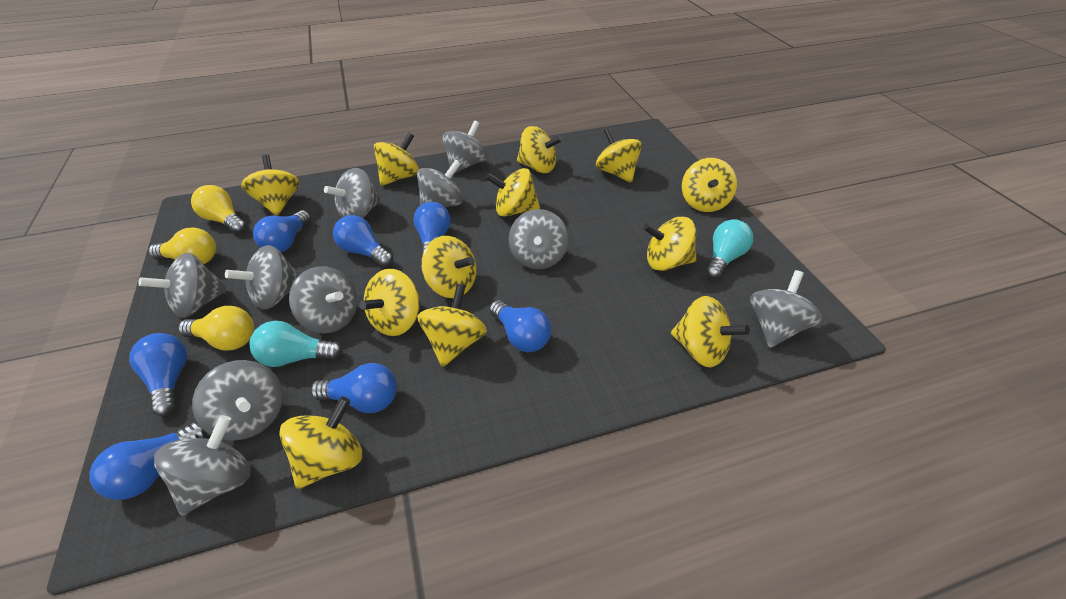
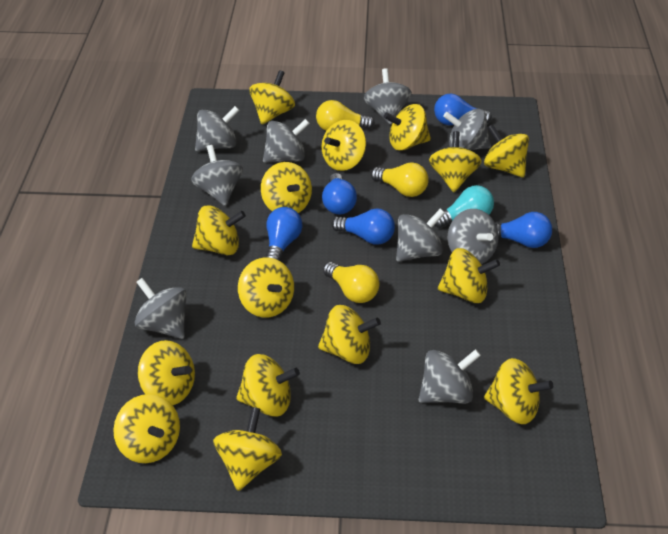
blue light bulb: [90,422,207,500] [129,333,187,416] [253,210,311,252] [310,363,397,413] [333,215,393,267] [413,202,451,258] [489,300,551,352] = 7 -> [265,207,302,261] [322,173,357,214] [331,208,395,245] [434,94,492,125] [496,212,552,248] = 5
grey spinning top: [138,253,229,318] [154,415,251,515] [192,360,283,441] [225,245,300,310] [289,266,357,333] [324,168,381,218] [417,160,463,207] [443,120,487,173] [509,209,569,269] [750,270,822,348] = 10 -> [135,278,187,339] [191,145,243,206] [195,106,239,151] [263,119,310,163] [364,68,412,124] [396,209,445,262] [418,349,481,404] [443,109,491,150] [448,209,498,264] = 9
turquoise light bulb: [249,321,343,367] [705,219,753,279] = 2 -> [434,185,494,228] = 1
yellow spinning top: [241,155,300,216] [279,397,362,489] [359,269,420,336] [374,133,419,186] [417,284,487,367] [421,236,477,298] [486,168,540,217] [517,126,563,173] [596,128,642,183] [643,217,697,271] [671,296,750,368] [682,158,737,212] = 12 -> [113,394,180,463] [138,340,195,405] [192,205,246,255] [213,407,282,491] [236,354,300,417] [238,258,294,318] [249,70,295,125] [261,162,312,213] [318,305,381,364] [322,120,366,171] [384,104,431,151] [429,131,482,192] [438,248,500,303] [484,124,529,177] [484,358,553,424] = 15

